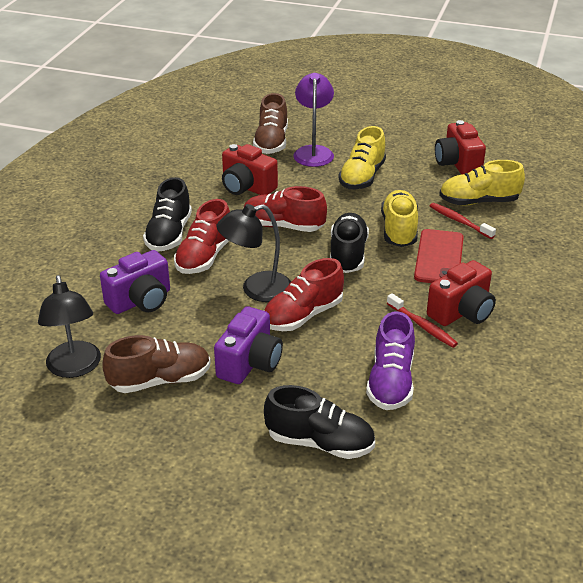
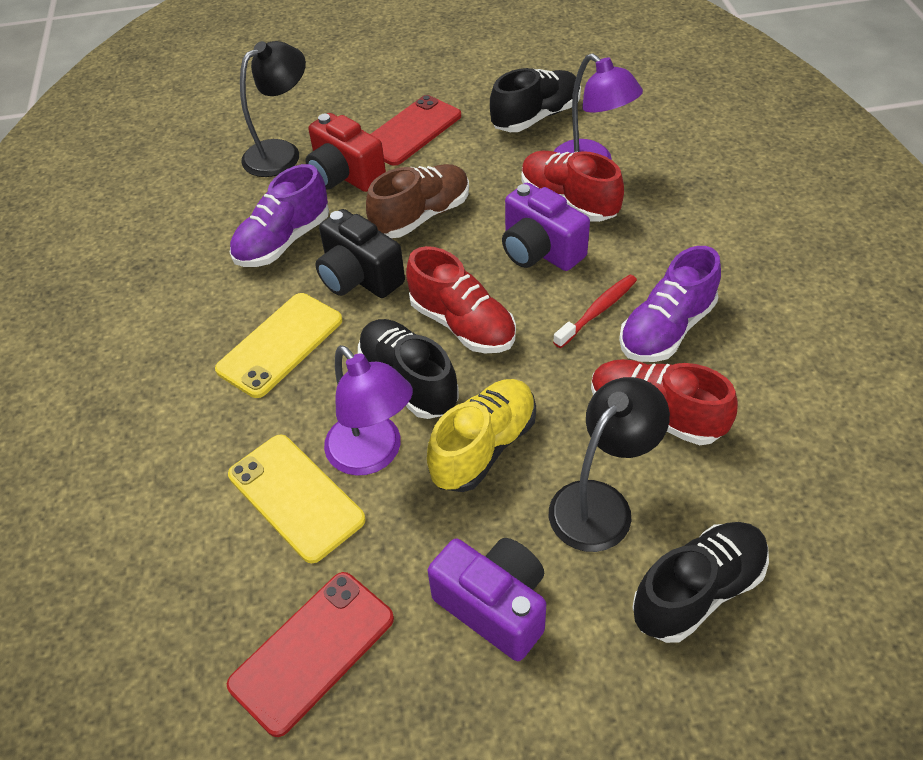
black camera: none = 0 -> [315,209,405,298] = 1
brown shoe: [102,335,211,393] [253,93,288,154] = 2 -> [366,164,469,238] = 1
purple lamp: [293,73,334,167] = 1 -> [324,345,413,476] [553,53,643,159] = 2
purple shoe: [366,311,415,410] = 1 -> [230,164,329,267] [619,246,721,362] = 2
red camera: [222,144,278,195] [427,260,496,326] [435,120,486,175] = 3 -> [305,113,386,192] = 1
red phone: [414,229,464,283] = 1 -> [227,572,394,737] [370,95,461,166] = 2
red toothbrush: [387,293,458,348] [430,203,496,239] = 2 -> [553,275,637,348] = 1
yellow phone: none = 0 -> [215,293,342,398] [228,434,366,563] = 2
yellow shoe: [339,126,386,189] [381,190,418,247] [439,160,525,205] = 3 -> [427,379,536,492] = 1

